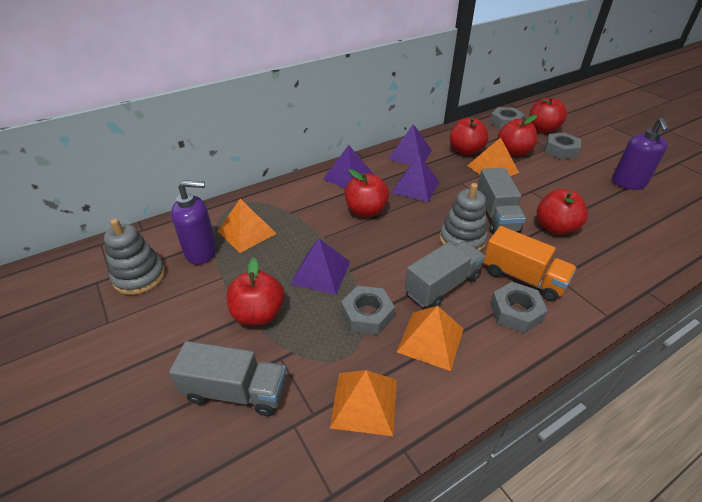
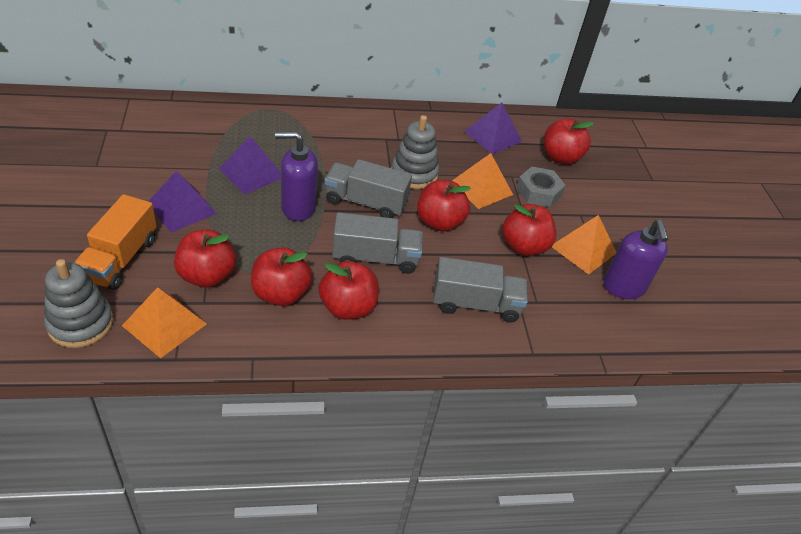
grey nut: [341,286,395,335] [490,107,525,130] [490,282,548,333] [545,133,581,159] = 4 -> [516,167,566,207] = 1
orange pyramid: [218,199,277,253] [330,370,397,436] [397,306,464,371] [467,138,519,176] = 4 -> [122,287,207,358] [452,153,513,209] [552,215,616,274] = 3
purple pyramid: [291,239,350,295] [323,145,374,188] [388,124,432,165] [391,155,439,202] = 4 -> [148,170,217,233] [219,136,281,195] [464,102,522,154] = 3

